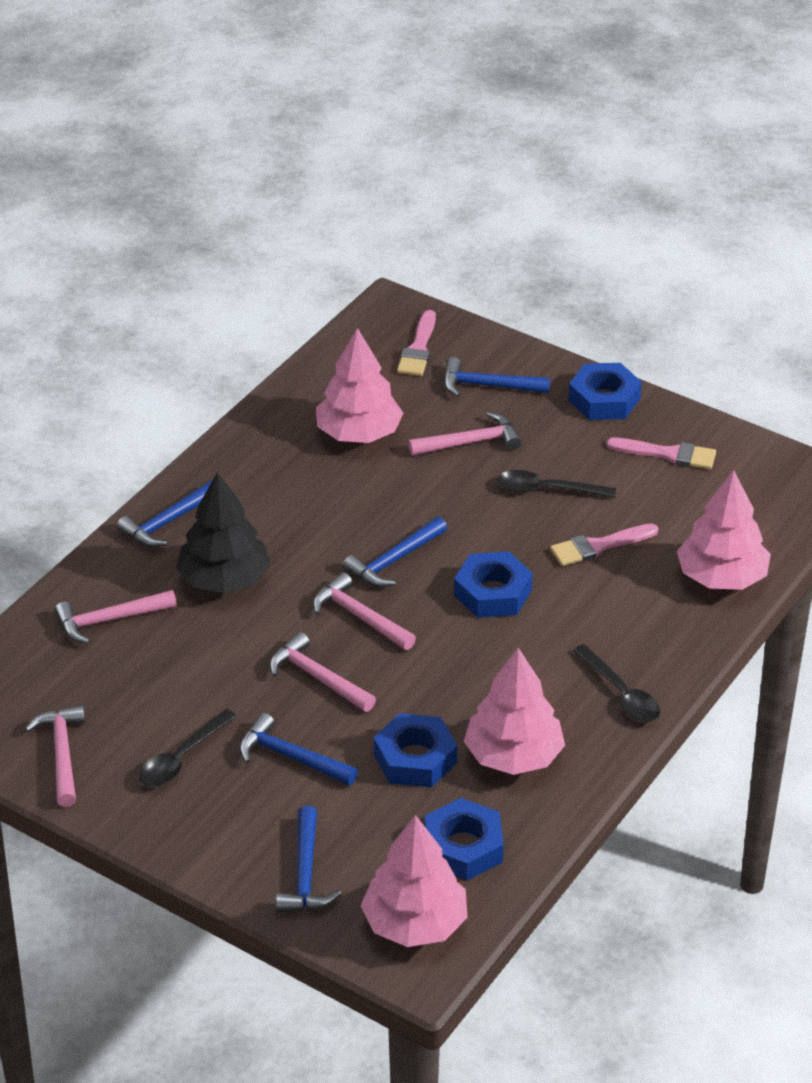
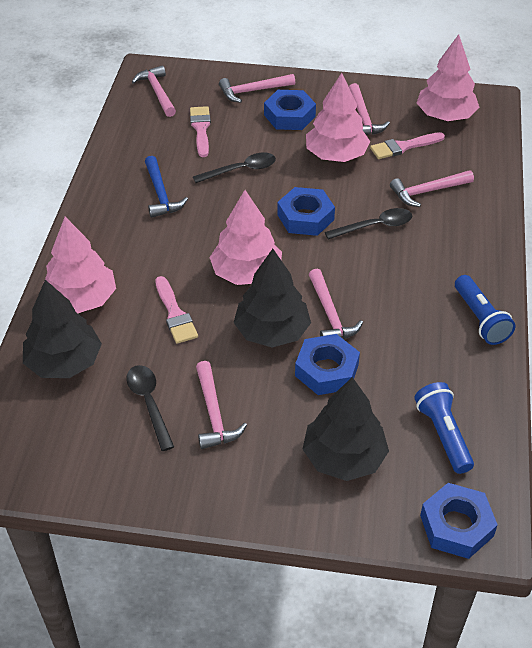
black tree: [176,472,271,593] = 1 -> [23,280,102,378] [233,249,311,347] [303,377,389,481] = 3
blue flashlight: none = 0 -> [414,382,474,474] [455,275,515,345] = 2
blue hammer: [117,479,213,547] [239,713,358,785] [276,806,341,913] [343,517,447,587] [443,357,550,397] = 5 -> [145,156,188,218] = 1
pink hammer: [25,705,85,807] [54,590,177,644] [269,632,376,712] [313,572,416,650] [408,412,522,456] = 5 -> [132,65,176,117] [196,361,247,449] [219,74,295,103] [309,268,363,339] [349,83,390,135] [390,170,474,207] = 6

